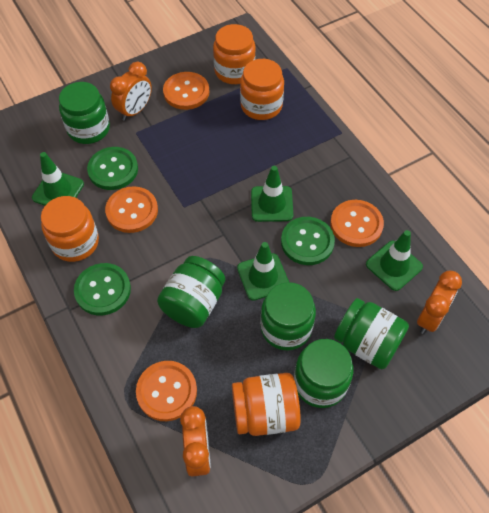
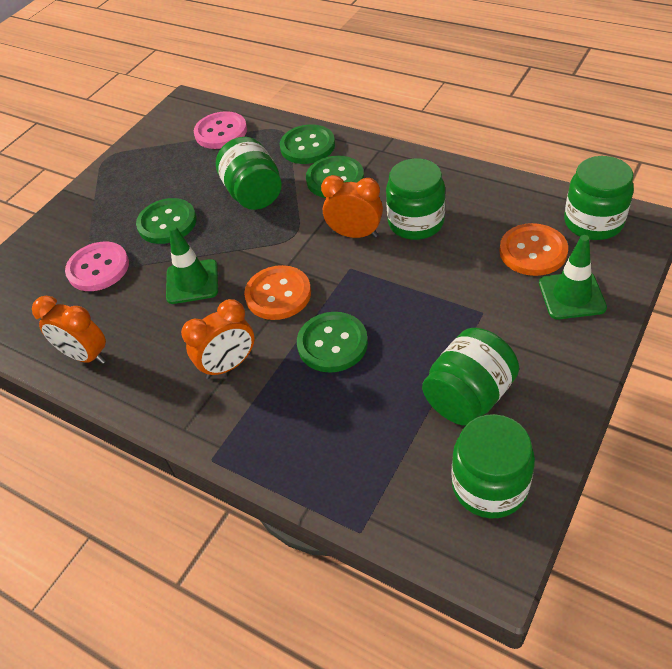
green button: [74,263,131,316] [87,147,138,190] [281,217,335,265] = 3 -> [136,198,197,244] [280,124,335,164] [297,312,368,372] [306,156,364,198] = 4
green traffic cone: [32,152,84,206] [237,242,289,301] [251,166,293,222] [366,230,423,291] = 4 -> [166,225,218,304] [539,235,607,319] = 2
orange button: [105,186,158,233] [136,361,197,421] [163,72,210,110] [330,200,384,247] = 4 -> [244,265,311,320] [500,223,568,276] = 2
orange jar: [41,196,99,262] [213,24,256,84] [232,373,301,436] [240,59,284,120] = 4 -> none = 0
pink button: none = 0 -> [65,242,129,291] [194,111,247,149] = 2

